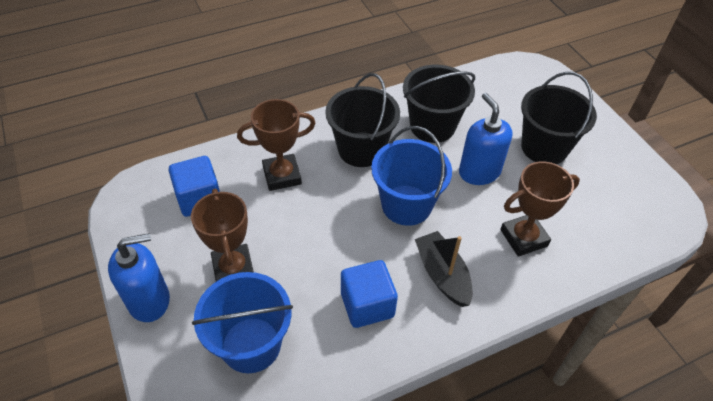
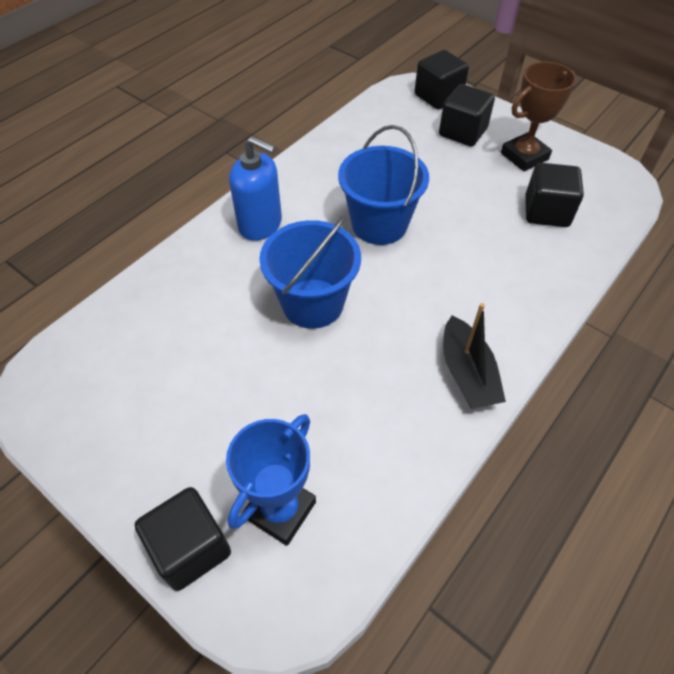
black bucket: [325,73,400,167] [403,65,475,143] [521,72,597,164] = 3 -> none = 0
black cube: none = 0 -> [135,487,231,591] [415,50,469,110] [439,84,495,147] [525,163,584,227] = 4
blue cube: [168,156,220,217] [341,260,398,328] = 2 -> none = 0
blue soap dispenser: [108,233,170,322] [459,93,512,185] = 2 -> [229,136,282,241] = 1
blue trophy: none = 0 -> [226,414,316,546] = 1
brown trophy: [191,189,254,281] [237,99,316,191] [500,161,580,257] = 3 -> [501,62,576,171] = 1

